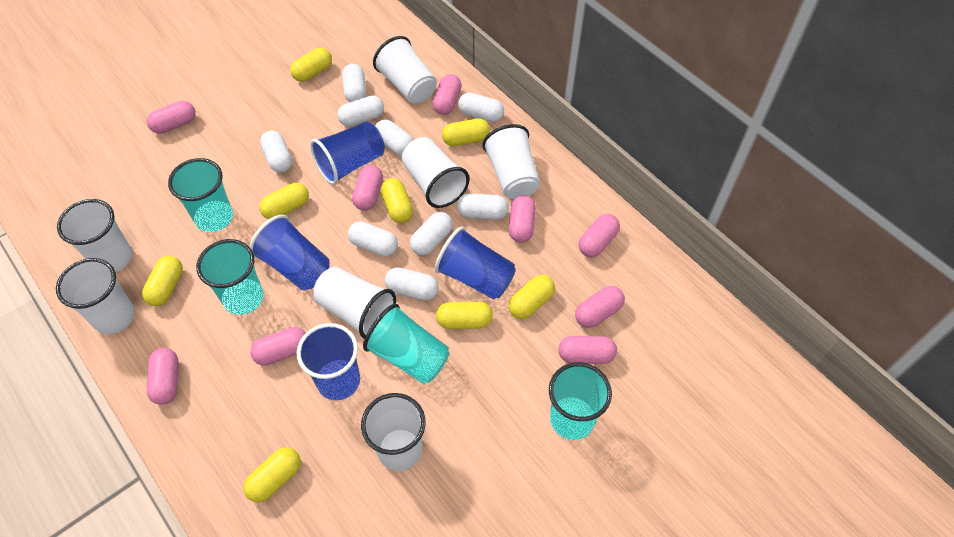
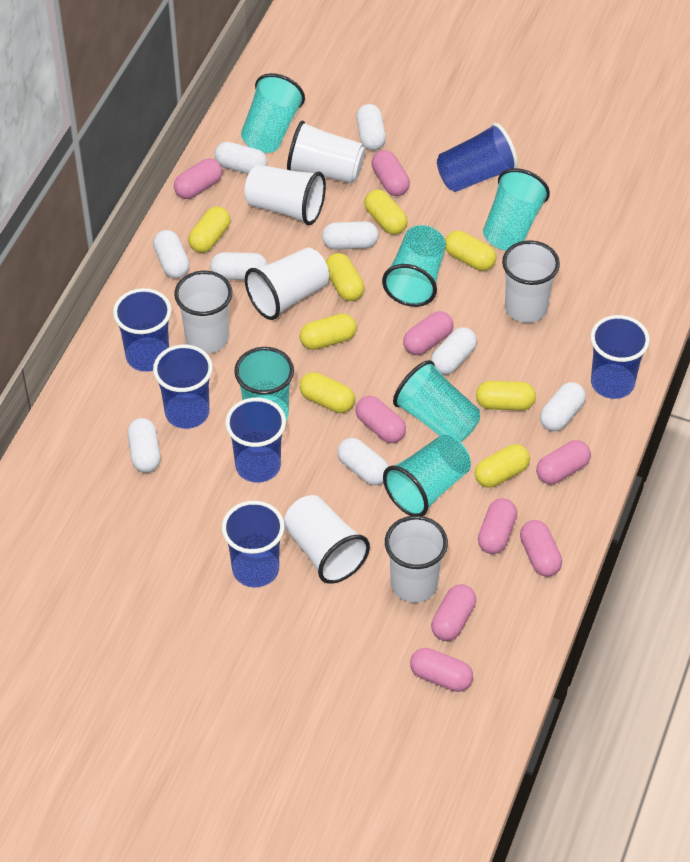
blue cup: [249,215,330,290] [297,323,360,400] [310,121,385,185] [435,227,516,300] = 4 -> [113,288,172,372] [153,345,213,429] [222,501,285,587] [225,397,286,483] [437,123,518,192] [591,315,650,399] = 6
turquoise cup: [168,158,233,232] [196,239,264,315] [363,304,449,384] [549,362,612,440] = 4 -> [234,347,294,420] [241,73,305,153] [382,225,446,307] [383,434,471,516] [393,360,480,442] [483,168,550,250] = 6

